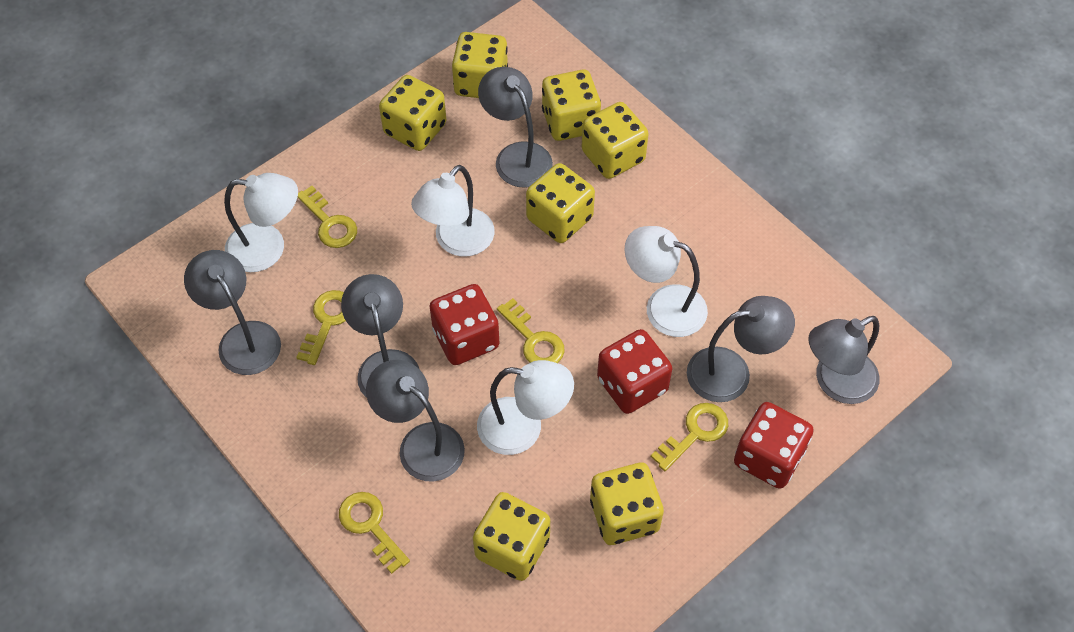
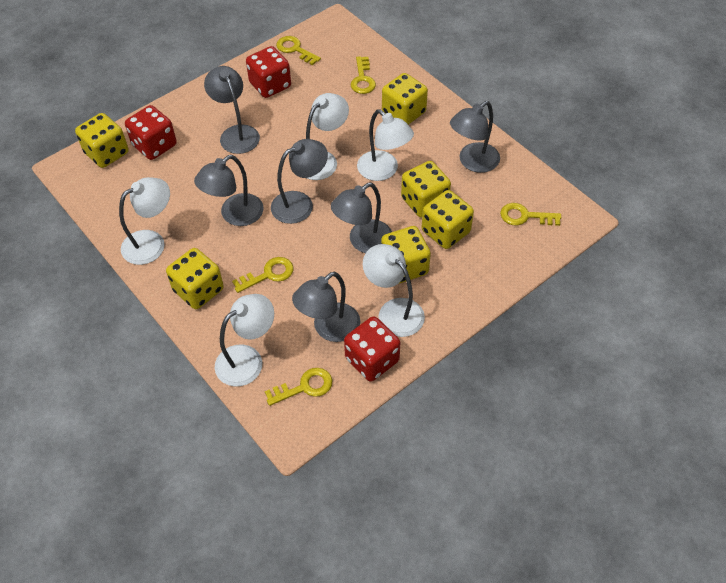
white lamp: [224,173,298,272] [411,165,495,257] [477,360,574,455] [624,226,708,337] = 4 -> [119,177,170,265] [215,294,274,386] [306,93,349,180] [357,109,414,181] [363,244,425,337] = 5
yellow dice: [379,75,446,151] [452,32,508,98] [473,492,550,581] [526,163,595,243] [542,69,601,141] [582,102,649,179] [590,463,664,545] = 7 -> [75,113,129,168] [166,248,224,309] [381,226,431,284] [382,73,428,125] [401,161,451,218] [422,190,474,249] = 6

